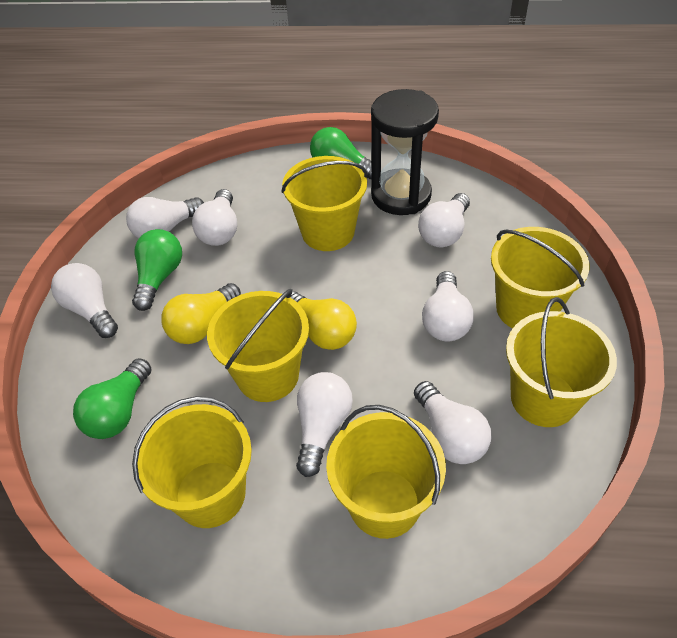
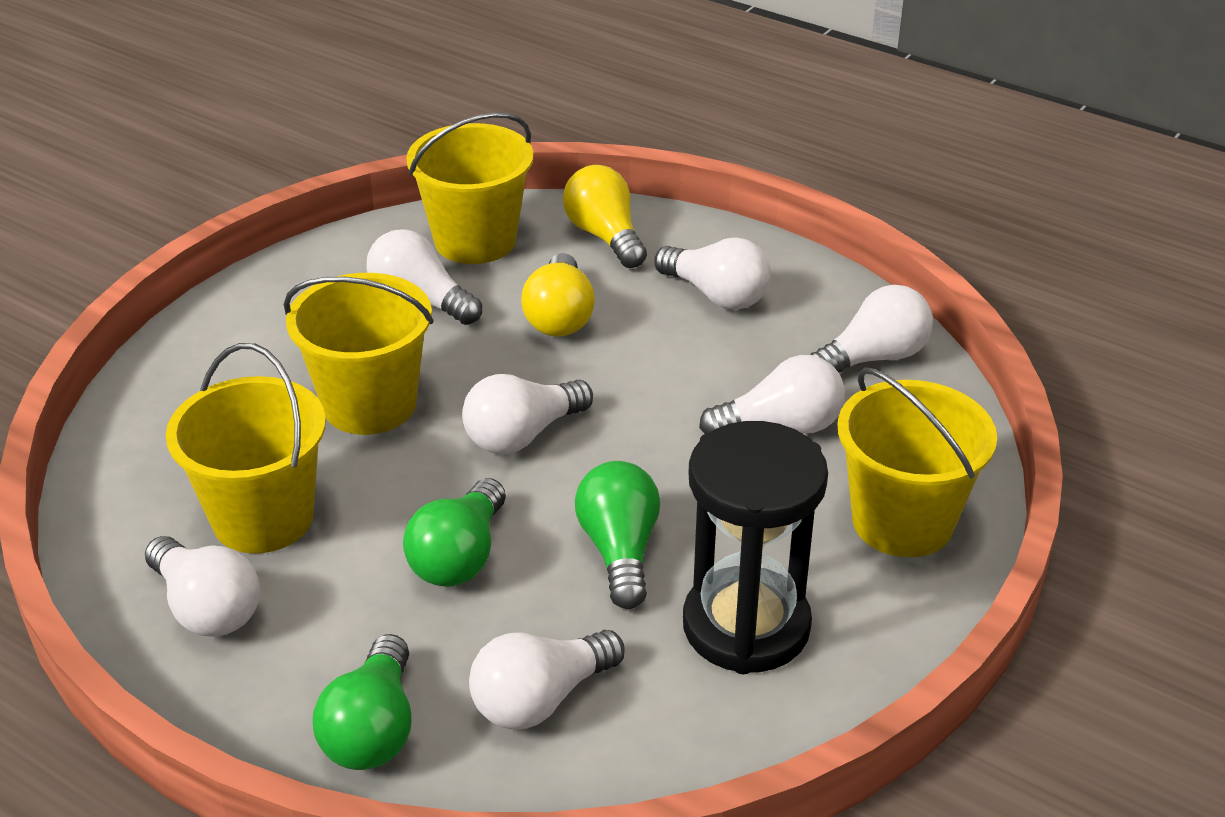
yellow bucket: [132,396,252,528] [207,289,309,402] [281,156,368,251] [326,405,446,539] [491,227,590,328] [506,297,617,427] = 6 -> [166,343,326,554] [284,273,434,435] [406,112,534,264] [838,367,997,557] = 4

